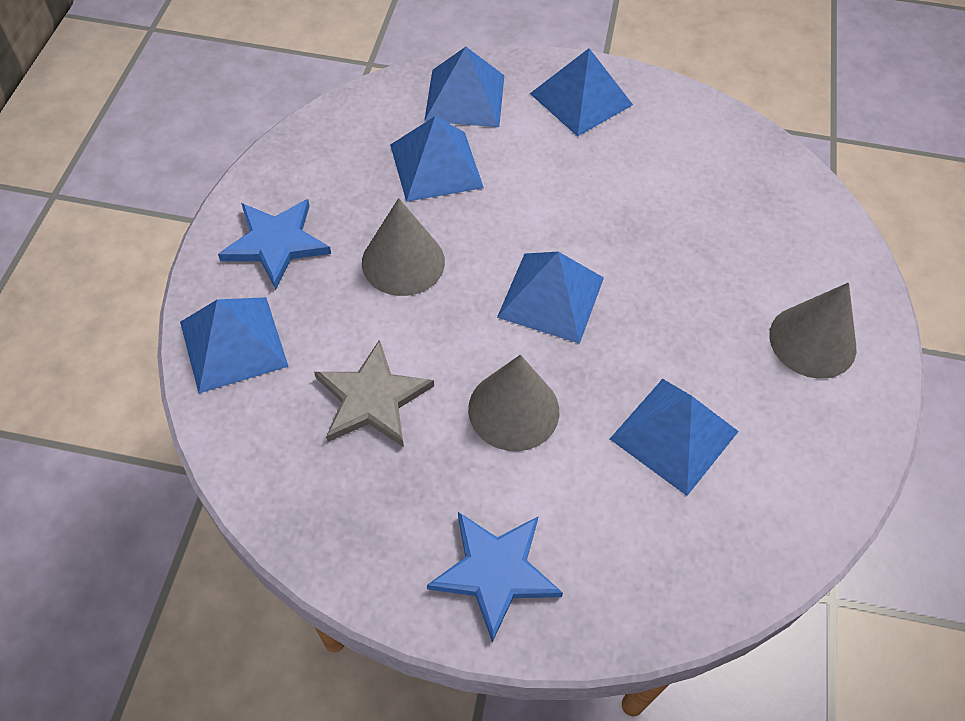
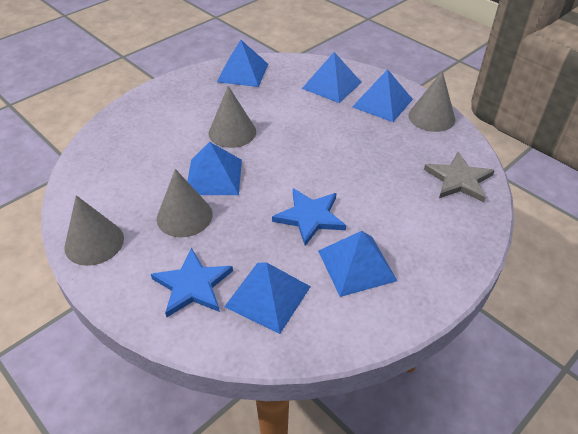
grey cone: [362,198,445,296] [468,355,559,451] [769,282,856,379] = 3 -> [64,195,124,266] [157,169,213,237] [209,86,256,148] [408,71,455,132] = 4

